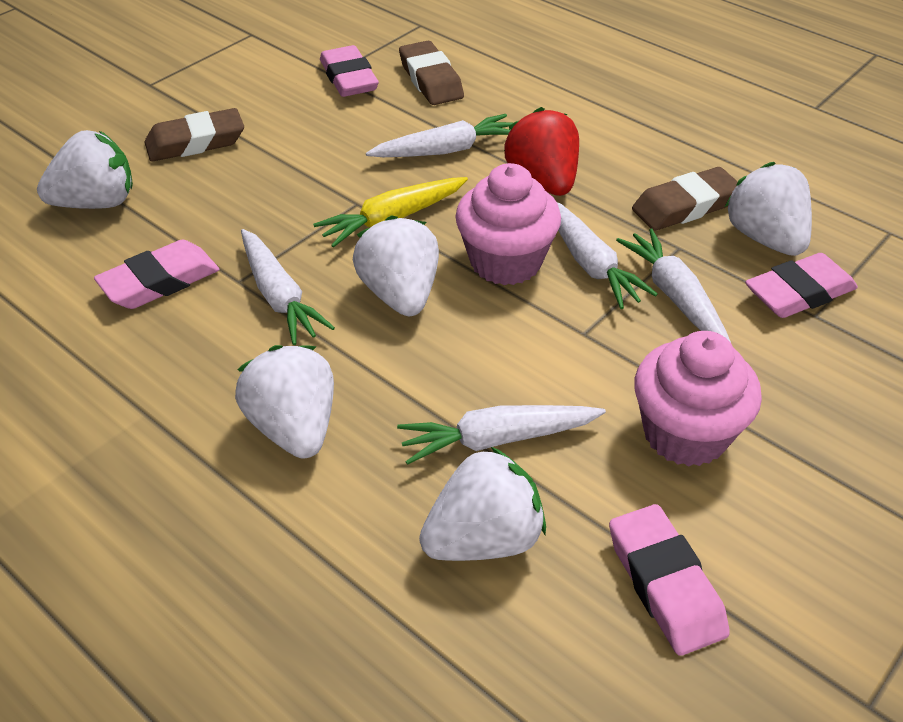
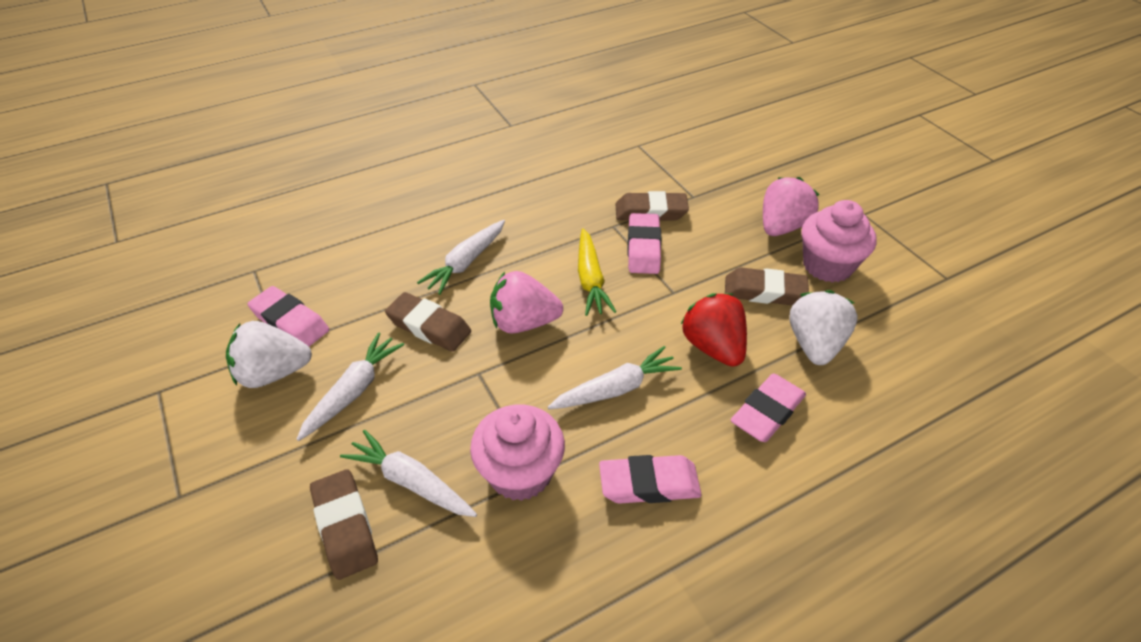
brown eraser: [145,108,244,162] [399,41,464,105] [632,167,738,231] = 3 -> [310,469,378,580] [385,292,471,352] [616,191,689,220] [725,267,809,305] = 4
pink strawberry: none = 0 -> [490,271,563,334] [763,177,819,236] = 2
white carrot: [241,229,335,345] [366,114,513,157] [397,405,606,465] [557,202,658,309] [616,228,731,343] = 5 -> [296,332,404,441] [340,429,477,517] [417,220,505,295] [548,346,682,409] = 4
white strawberry: [37,130,133,209] [235,345,334,459] [353,215,439,316] [419,446,546,561] [725,162,812,256] = 5 -> [226,321,312,388] [789,290,858,365] = 2

